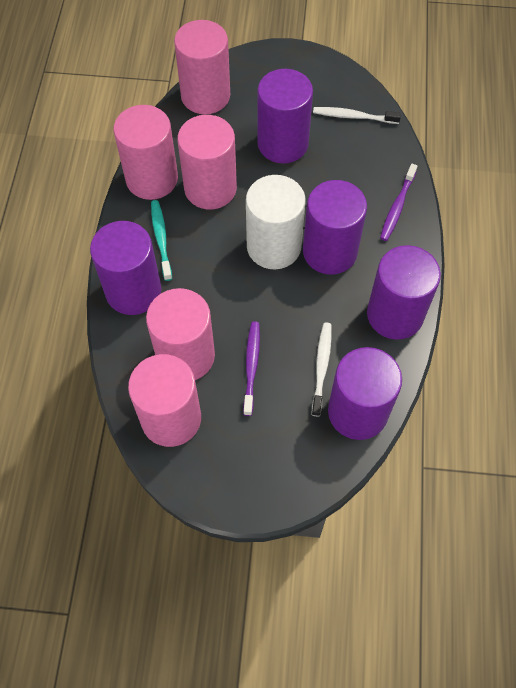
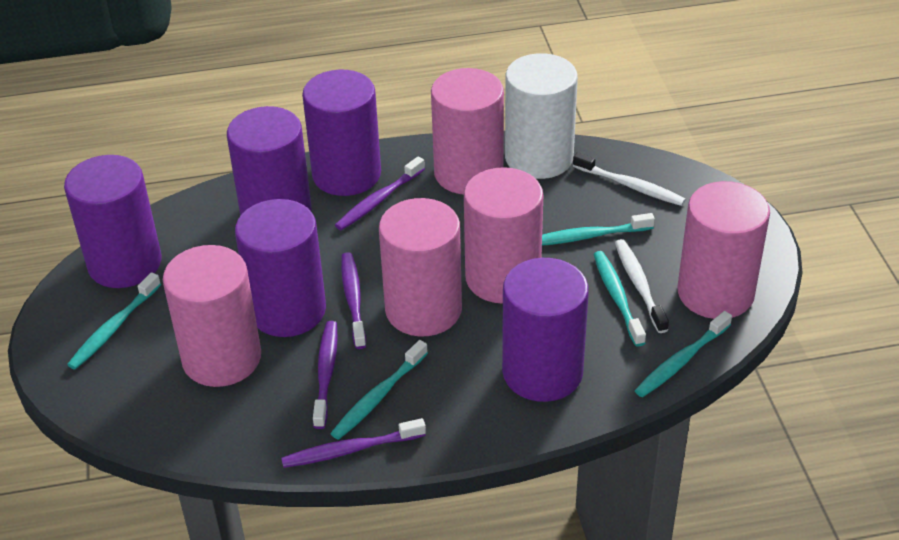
purple toothbrush: [243,321,260,416] [380,164,418,241] = 2 -> [281,418,426,468] [313,321,338,429] [335,156,425,230] [341,252,366,349] = 4
turquoise toothbrush: [151,200,172,281] = 1 -> [67,272,161,370] [330,340,428,440] [542,213,655,246] [593,251,646,347] [635,311,732,397] = 5

